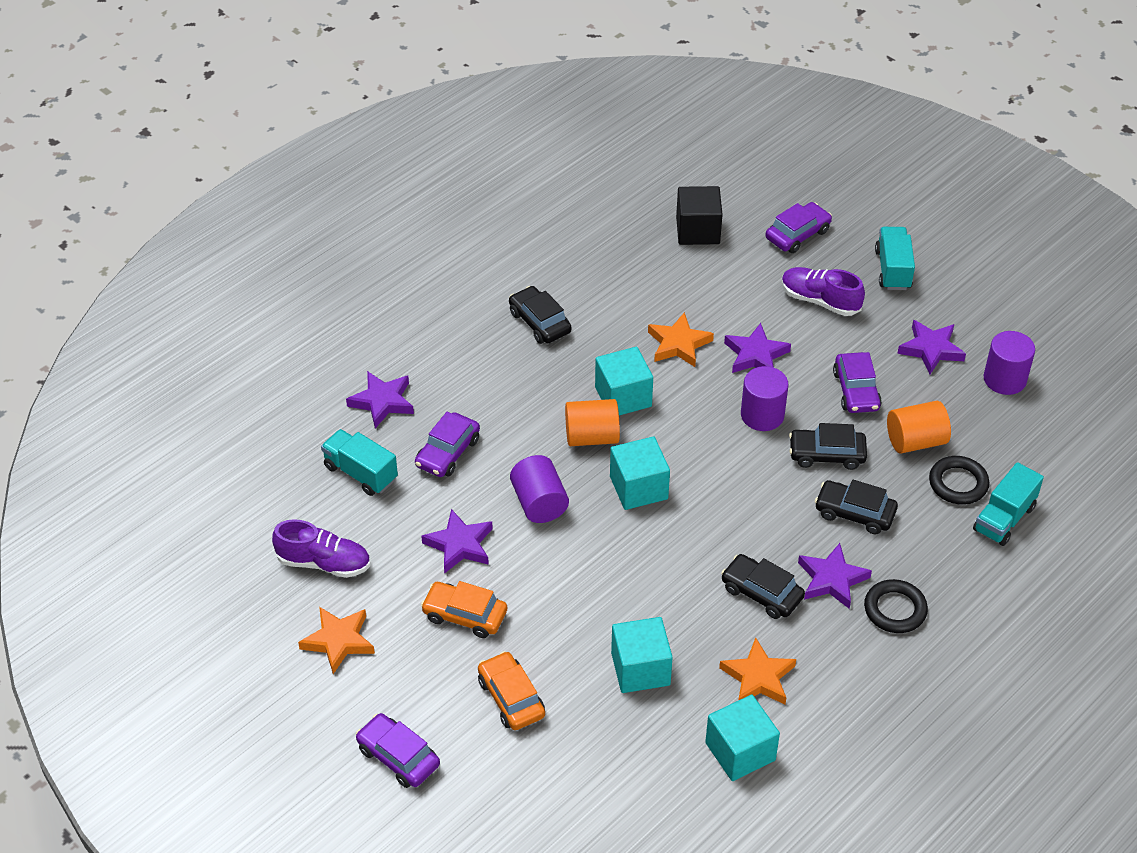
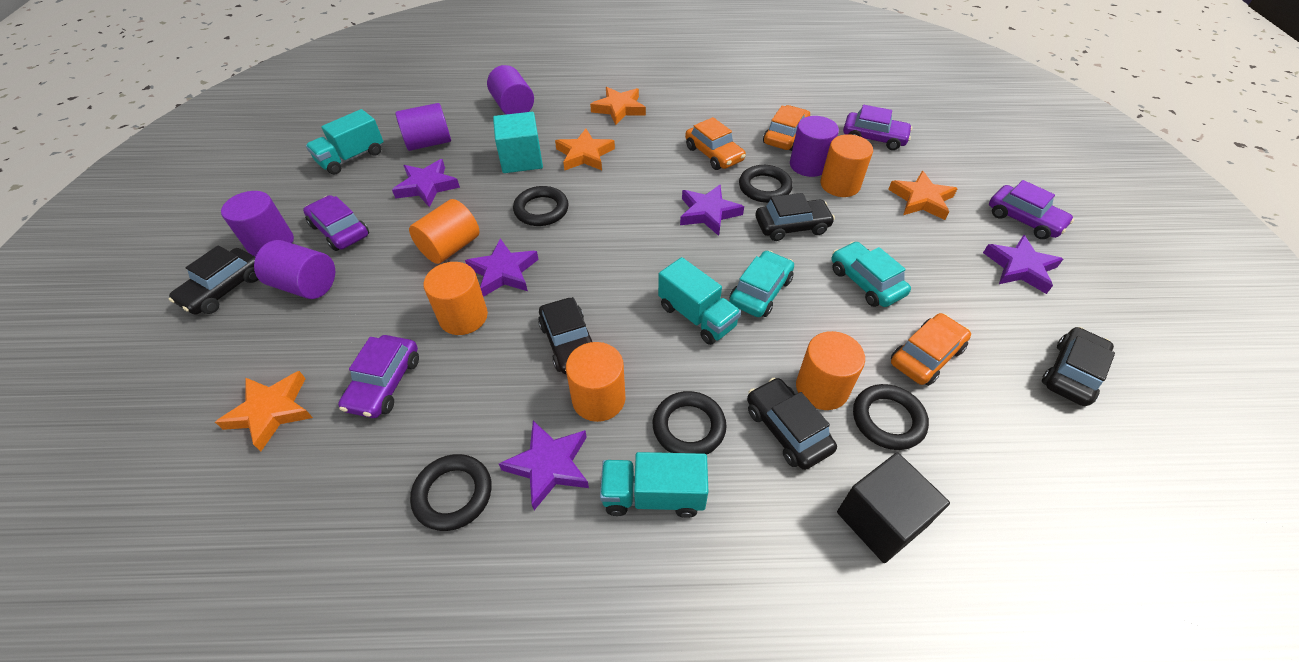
black car: [509,286,572,344] [721,554,805,619] [789,423,867,470] [815,480,898,534] = 4 -> [168,245,258,315] [538,297,592,374] [747,378,837,470] [756,193,835,241] [1042,327,1115,406] = 5
black ring: [864,579,928,633] [929,456,989,505] = 2 -> [410,454,492,531] [513,186,569,226] [653,391,727,455] [739,165,793,203] [853,384,929,450] = 5
orange car: [421,581,507,638] [478,651,545,730] = 2 -> [685,117,746,170] [763,105,810,151] [891,313,971,386] = 3
orange cylinder: [565,399,620,446] [887,401,951,454] = 2 -> [409,199,479,264] [423,262,488,335] [566,342,626,422] [796,331,865,410] [820,134,873,197] = 5
orange star: [298,607,375,674] [648,312,714,367] [719,638,796,704] = 3 -> [215,371,313,451] [555,128,615,170] [590,87,646,125] [888,171,958,220] = 4
purple cylinder: [510,455,569,523] [741,366,789,431] [984,331,1035,395] = 3 -> [221,191,294,257] [254,240,335,299] [395,103,451,151] [487,65,534,114] [790,116,839,177] = 5
purple shoe: [272,519,370,578] [782,267,865,316] = 2 -> none = 0
turquoise car: none = 0 -> [729,250,794,317] [832,242,911,307] = 2
turquoise cube: [595,347,653,415] [610,436,670,510] [611,617,673,693] [705,695,780,781] = 4 -> [493,112,543,173] = 1

